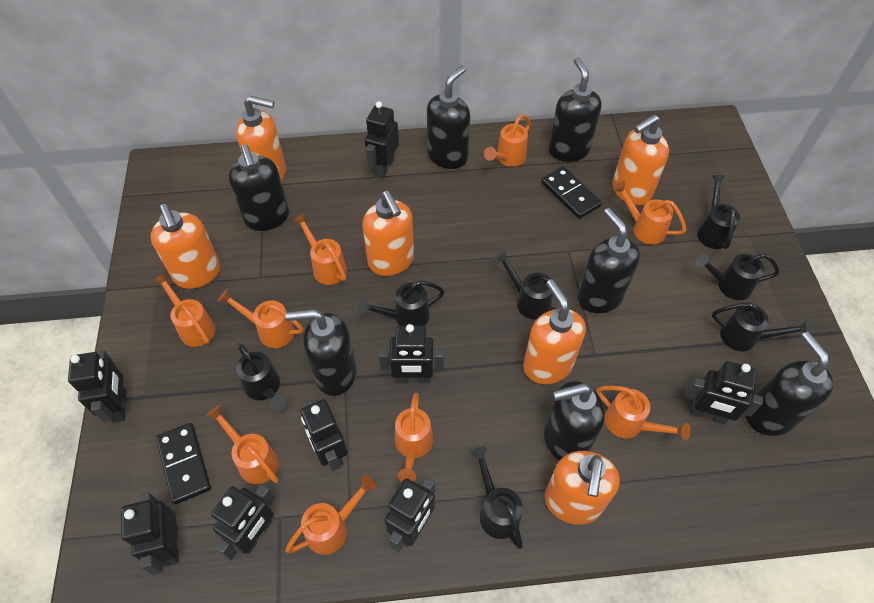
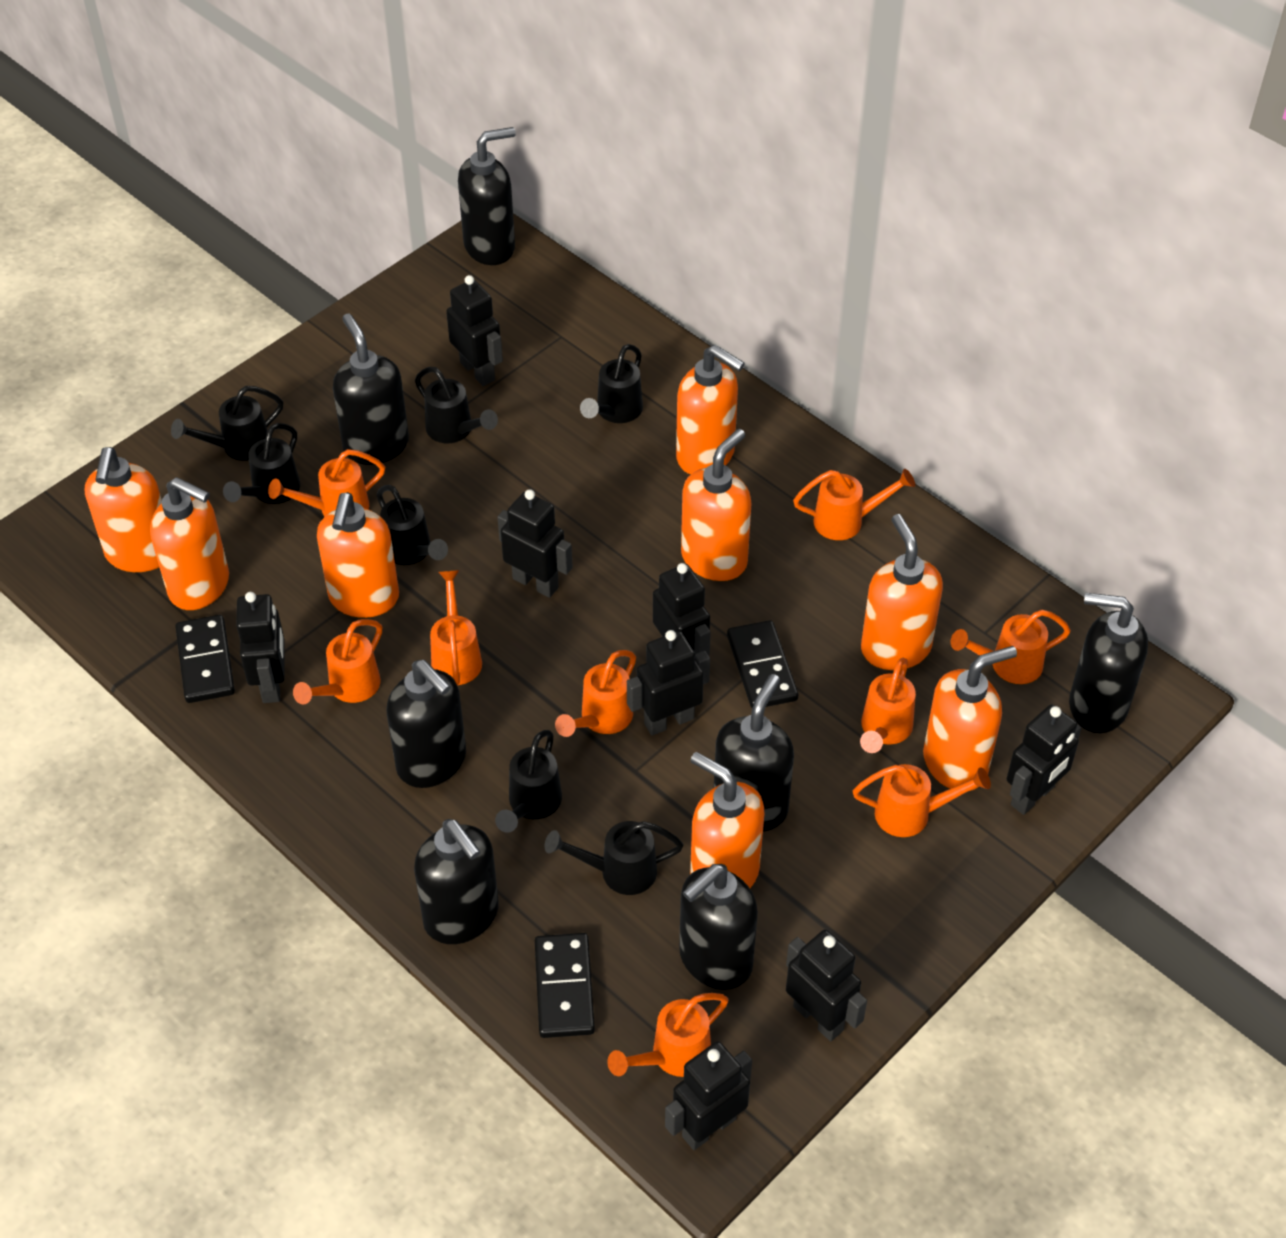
black domino: [156,423,211,504] [541,167,602,219] = 2 -> [175,615,235,703] [535,933,595,1038] [727,620,798,708] = 3
orange soap dispenser: [150,204,221,289] [236,96,286,181] [362,191,414,276] [523,279,586,384] [545,451,620,525] [612,114,669,205] = 6 -> [85,447,162,572] [150,477,229,610] [317,492,399,618] [676,345,745,474] [681,429,752,581] [690,752,764,888] [861,514,943,670] [923,646,1017,791] = 8

